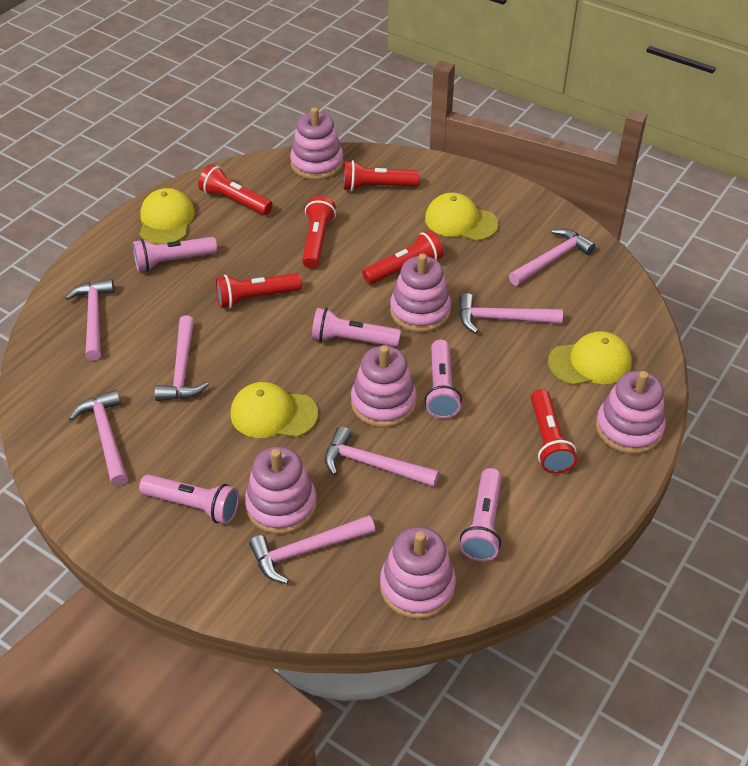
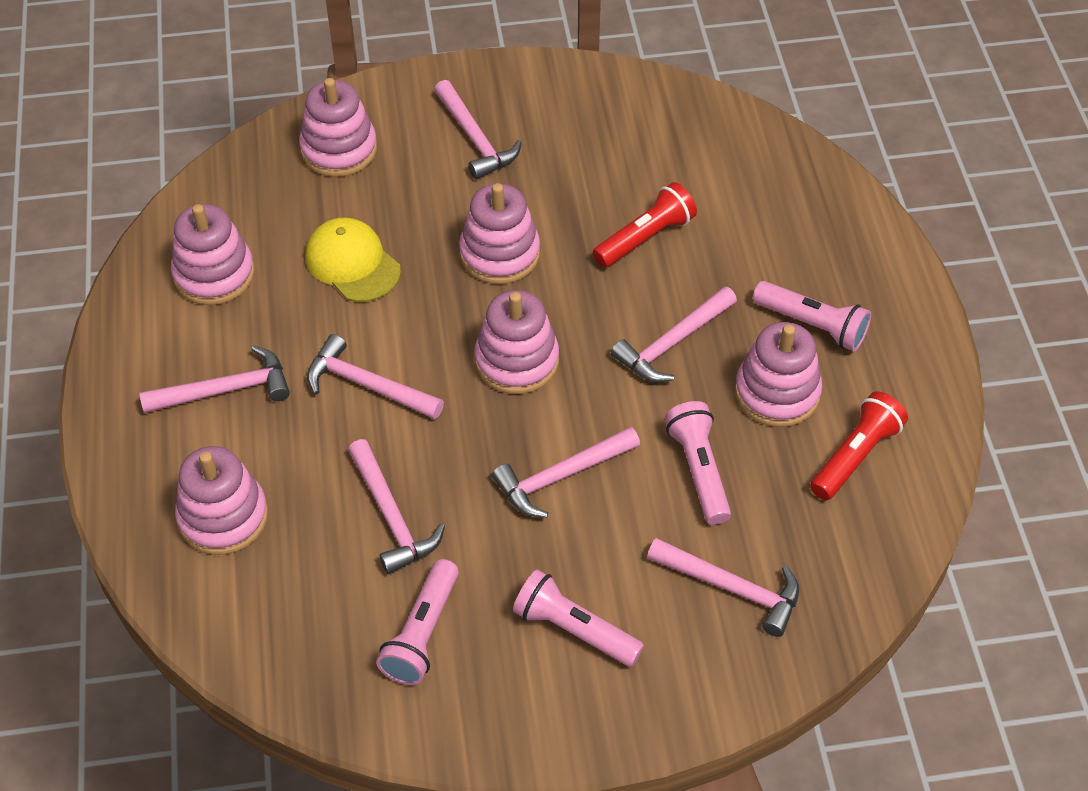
pink flashlight: [133,237,217,272] [139,474,239,524] [312,308,401,347] [424,340,462,419] [460,468,502,561] = 5 -> [376,559,459,685] [513,569,644,667] [665,401,731,525] [753,281,871,351] = 4
red flashlight: [198,164,273,215] [216,273,302,308] [302,196,336,269] [343,160,420,191] [362,230,443,284] [531,389,577,474] = 6 -> [593,182,697,268] [810,391,908,500] = 2
yellow cap: [140,188,195,245] [230,382,318,438] [425,193,498,241] [548,331,632,385] = 4 -> [305,217,401,302] = 1

